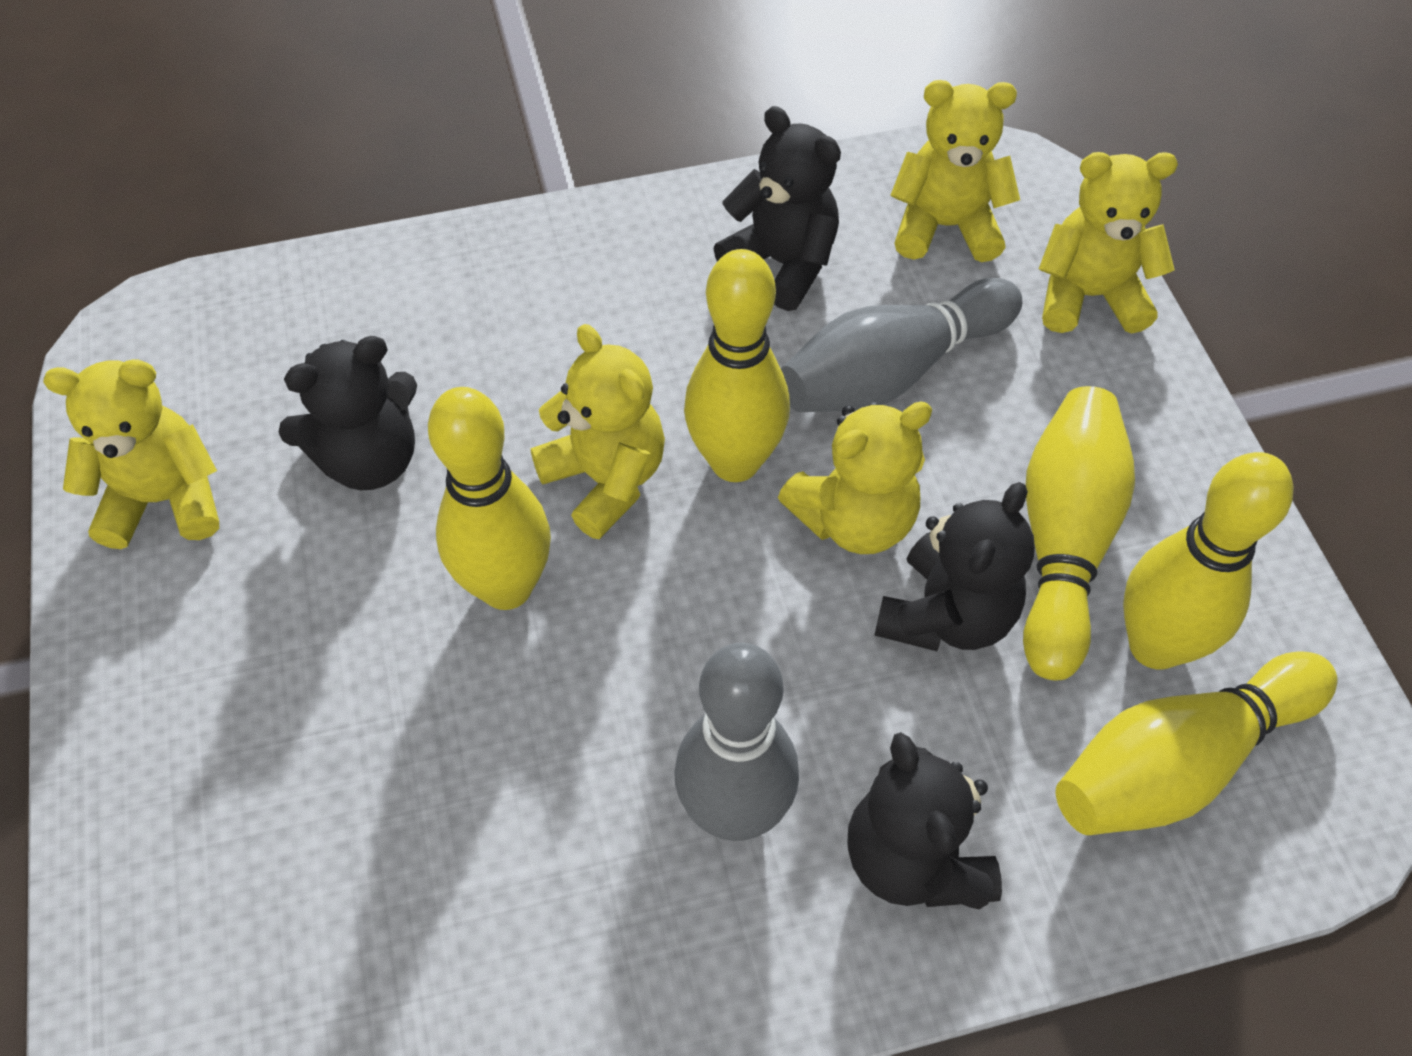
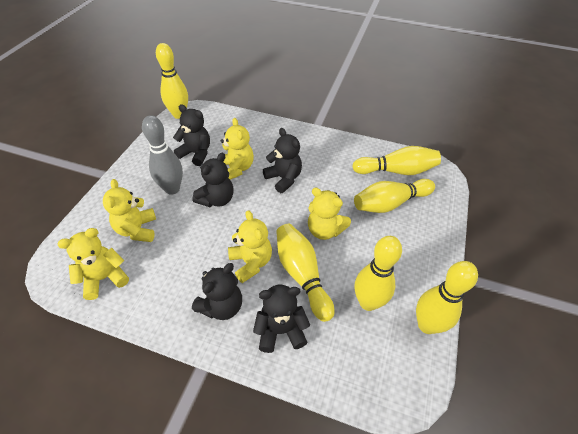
black teddy bear: [279,336,417,490] [713,106,841,311] [847,732,1002,909] [874,482,1035,651] = 4 -> [173,104,210,166] [192,153,233,207] [192,263,242,320] [253,285,310,353] [263,128,302,193] = 5
grey bowling pin: [674,642,799,841] [781,278,1022,412] = 2 -> [142,115,183,195] = 1
yellow bowling pin: [428,387,551,610] [684,249,790,482] [1023,386,1135,680] [1056,651,1338,835] [1123,452,1293,670] = 5 -> [156,43,188,119] [276,224,335,322] [352,146,441,175] [354,179,435,213] [355,236,402,311] [416,261,478,334] = 6

